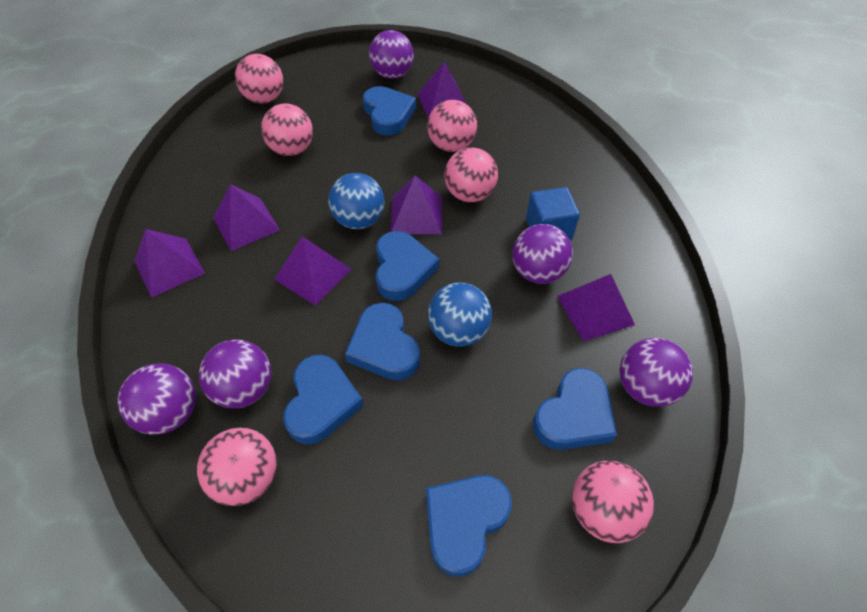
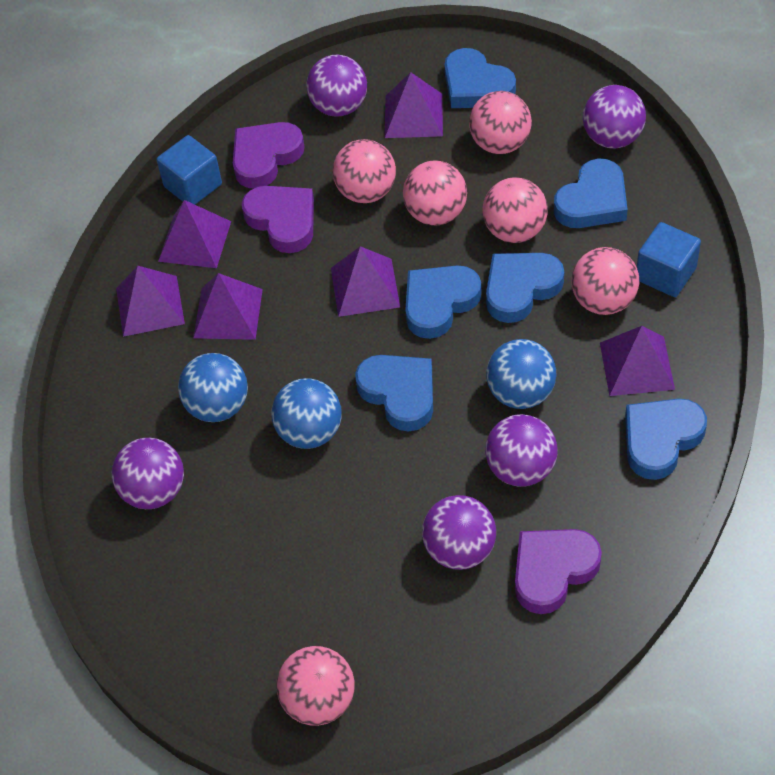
blue ball: [328,173,384,229] [428,282,492,347] = 2 -> [178,353,248,422] [272,378,342,449] [486,339,557,409] = 3
blue cube: [526,187,580,240] = 1 -> [156,135,222,204] [637,222,701,297] = 2
purple heart: none = 0 -> [233,122,305,188] [242,186,314,253] [515,529,602,614] = 3

